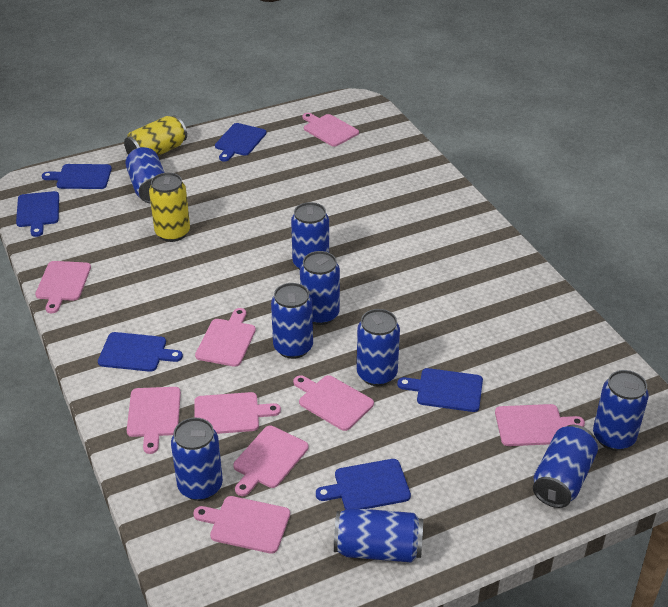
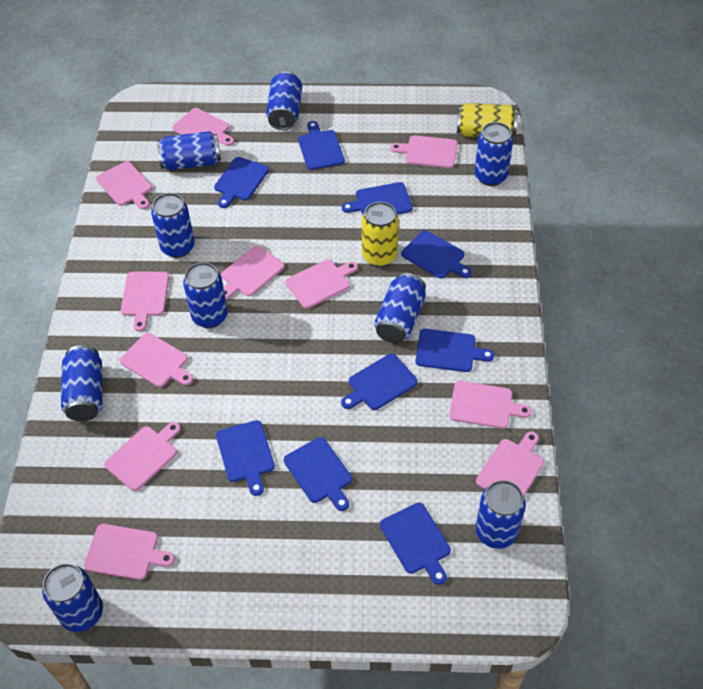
blue cutting board: [16,191,59,237] [42,164,112,189] [98,332,183,372] [215,123,266,162] [316,459,411,510] [397,368,483,412] = 6 -> [214,157,269,208] [216,420,275,496] [284,437,352,511] [298,121,345,170] [341,353,418,410] [342,182,413,215] [380,503,451,585] [401,230,472,279] [415,329,494,372] = 9
pink cutting board: [35,261,91,313] [127,387,181,454] [193,496,290,554] [194,392,281,434] [195,308,256,367] [233,426,309,496] [293,375,374,431] [302,113,359,147] [495,404,585,446] = 9 -> [84,524,175,580] [96,161,152,209] [104,422,181,491] [120,333,193,387] [121,272,169,332] [172,108,234,146] [221,246,284,300] [286,260,358,308] [390,135,458,168] [449,381,532,429] [476,431,544,496] = 11

